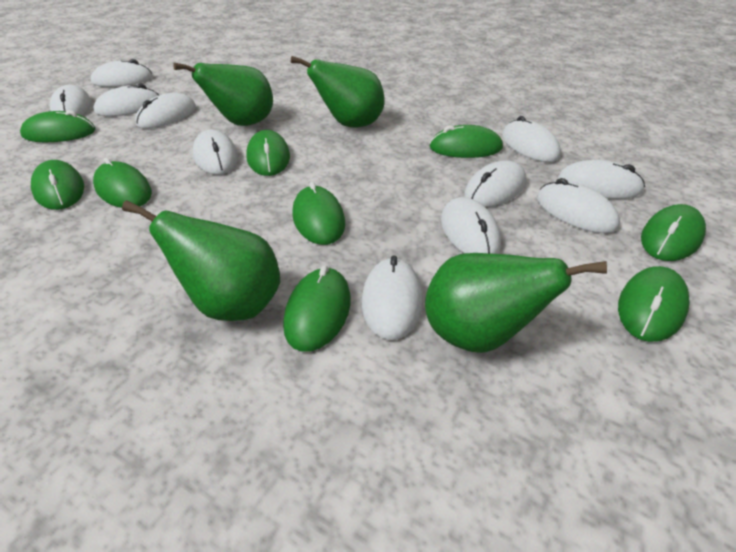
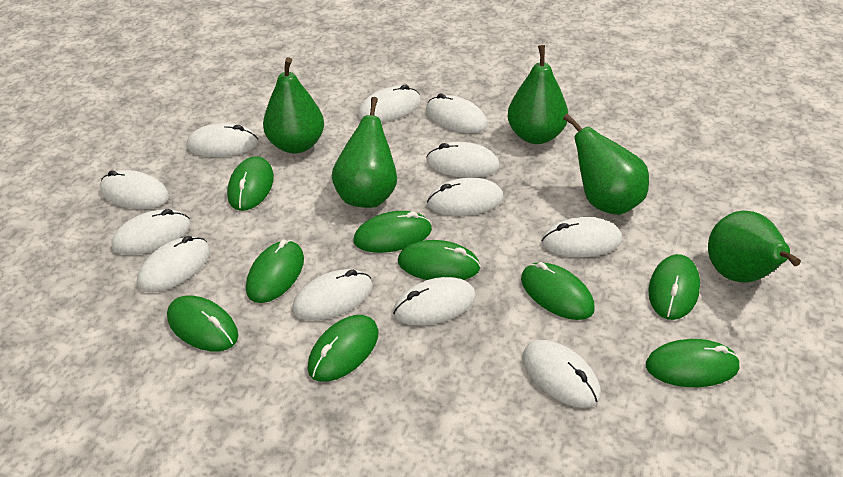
green pear: [122,200,280,321] [173,63,273,126] [291,56,385,127] [425,253,607,353] = 4 -> [263,57,324,154] [332,97,397,208] [507,45,568,144] [563,113,649,215] [708,211,801,283] = 5
white mouse: [50,85,91,116] [91,59,153,87] [93,84,159,116] [135,93,196,128] [193,130,238,175] [362,255,423,340] [441,197,501,254] [464,161,526,207] [502,116,561,162] [537,178,620,233] [558,160,645,199] = 11 -> [100,170,169,209] [111,209,191,255] [137,236,210,292] [187,123,259,157] [292,269,373,321] [358,85,421,122] [393,277,476,326] [426,93,488,133] [426,142,500,178] [427,177,503,216] [522,340,601,408] [541,217,622,257] = 12

